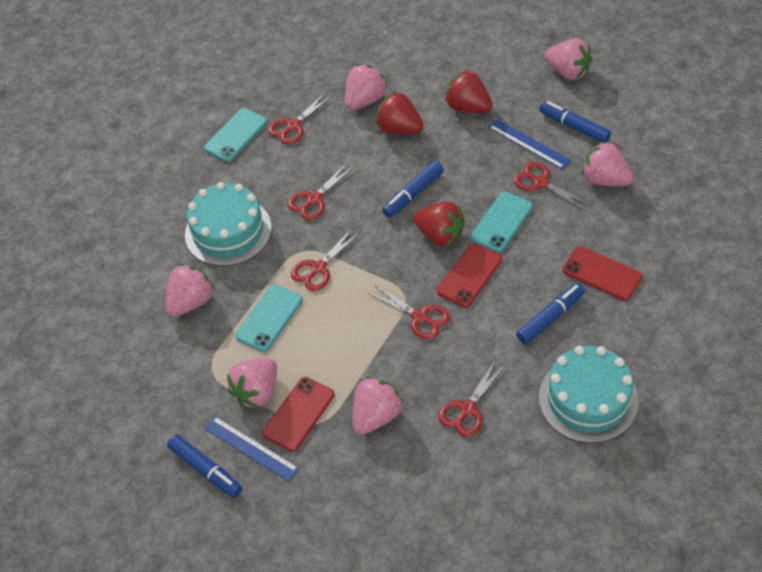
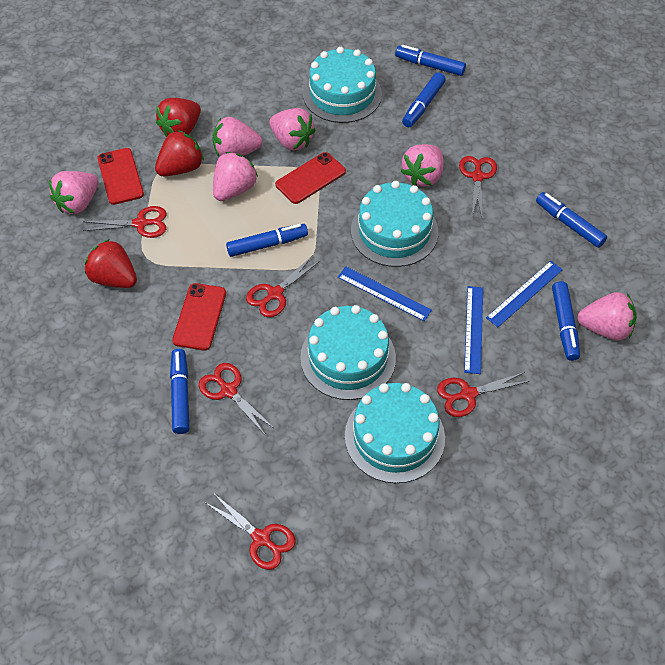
blue marker: [167,434,242,498] [382,161,444,218] [516,283,585,345] [539,101,611,143] = 4 -> [170,349,189,434] [226,224,308,257] [395,45,466,76] [402,72,446,127] [536,192,607,248] [552,281,580,361] = 6
blue ruler: [204,416,299,481] [488,119,571,169] = 2 -> [338,267,432,321] [464,286,483,374] [486,261,563,327] = 3
turquoise cake: [185,182,272,266] [539,346,638,443] = 2 -> [300,305,396,400] [303,47,382,123] [345,383,445,483] [351,181,438,267] = 4
turquoise phone: [204,108,267,162] [235,284,303,352] [470,192,533,253] = 3 -> none = 0

